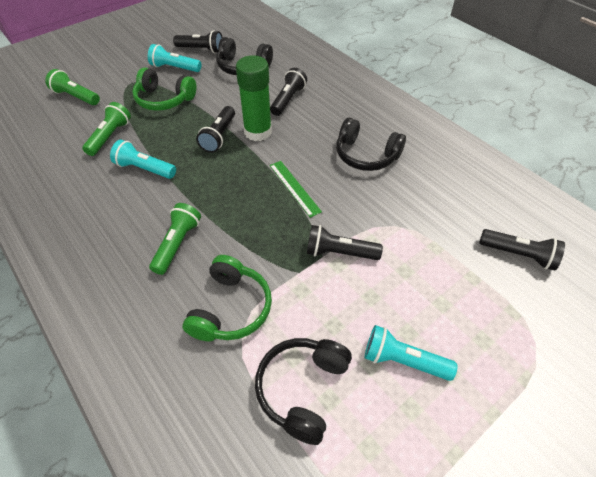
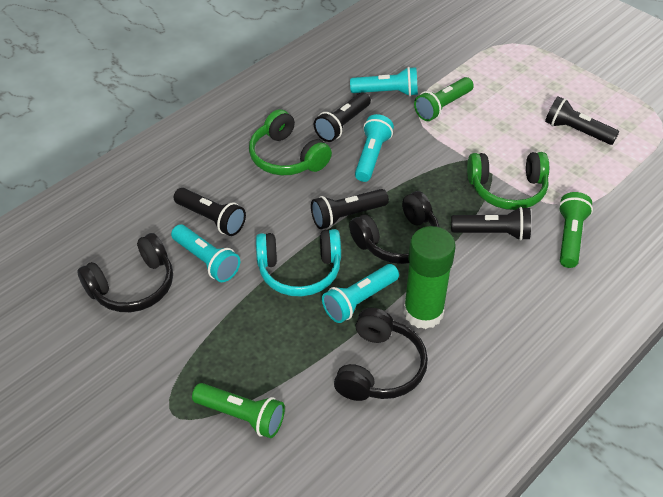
green ruler: [270,161,322,218] = 1 -> none = 0
turquoise flashlight: [110,140,176,179] [148,44,201,72] [365,325,458,381] = 3 -> [171,225,240,282] [322,264,399,323] [350,67,418,96] [355,114,394,182] = 4
turquoise headphones: none = 0 -> [256,229,341,297] = 1

